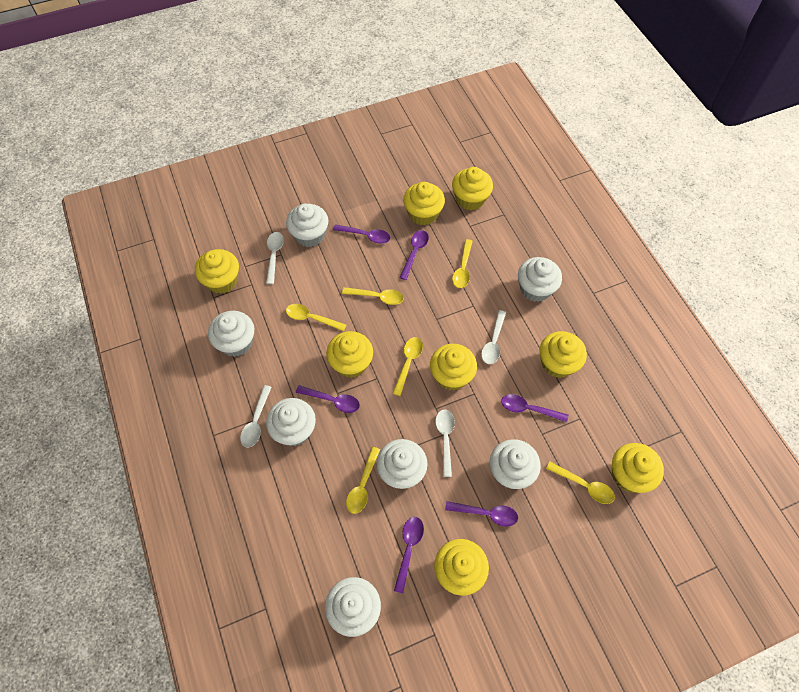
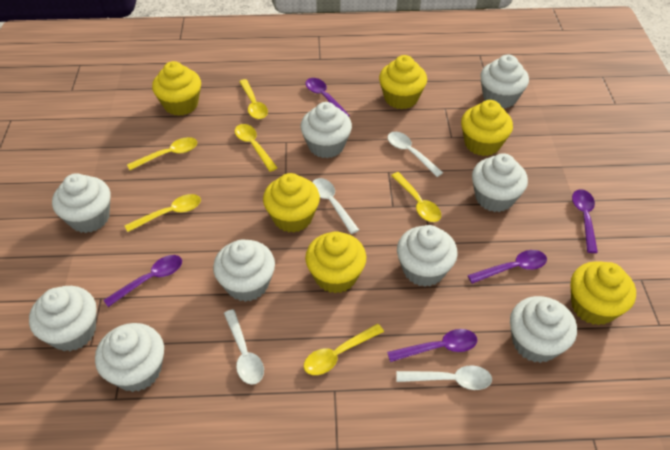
purple spoon: [296,385,360,413] [333,224,390,244] [394,517,424,593] [399,230,429,280] [445,501,518,527] [501,394,568,422] = 6 -> [104,255,182,307] [306,78,350,116] [387,329,477,362] [468,250,547,284] [572,189,598,253] = 5
white cupcake: [208,311,254,357] [266,398,316,446] [286,204,328,247] [325,577,381,637] [377,439,428,489] [490,439,541,489] [518,257,562,302] = 7 -> [29,286,96,351] [52,173,111,233] [95,323,164,392] [213,239,275,302] [300,102,352,158] [397,225,458,287] [472,153,528,212] [480,55,529,108] [510,296,577,363] = 9
yellow cupcake: [195,249,239,294] [326,331,373,378] [403,182,445,225] [430,344,477,390] [434,539,489,596] [452,167,493,210] [539,331,587,378] [612,443,664,493] = 8 -> [152,61,201,116] [263,173,320,233] [305,231,366,293] [379,55,427,109] [461,100,513,156] [570,261,636,325] = 6

